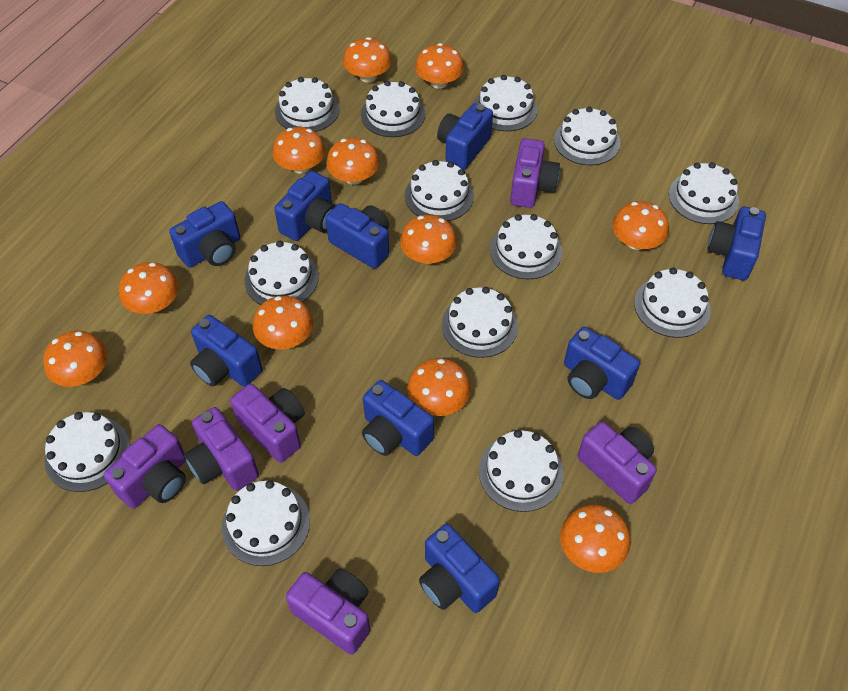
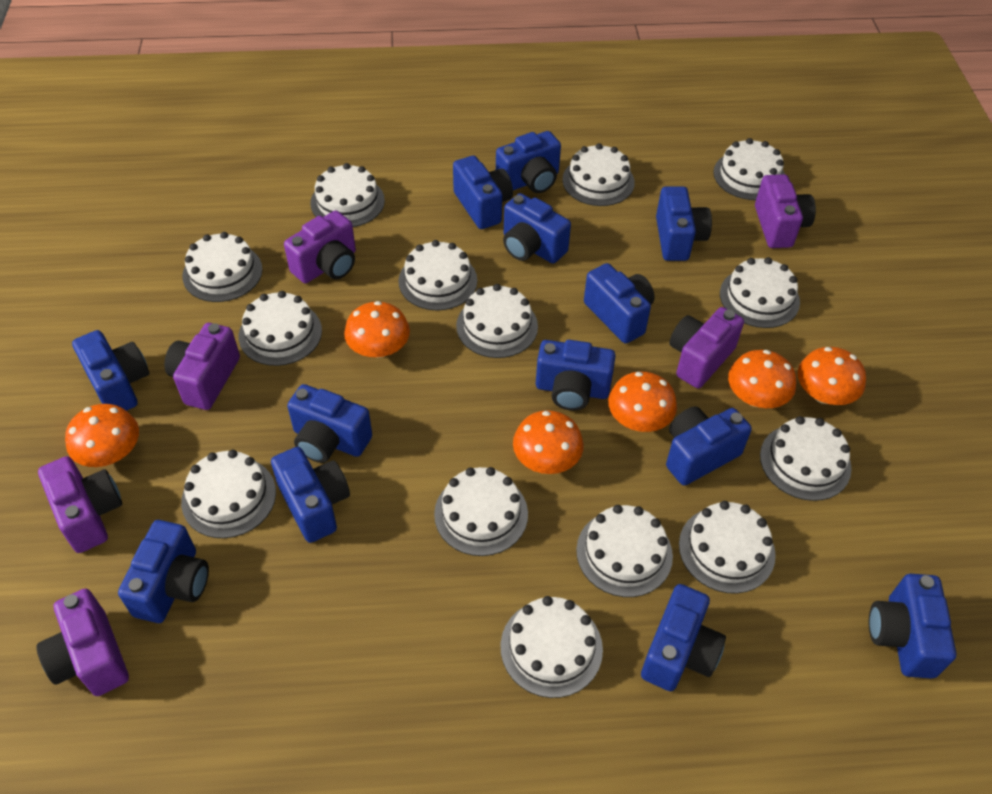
blue camera: [169,201,240,267] [190,315,262,387] [274,171,336,241] [326,203,389,269] [362,380,434,456] [419,524,500,613] [437,103,493,170] [564,327,640,400] [707,206,766,281] = 9 -> [72,330,149,411] [118,520,209,623] [271,447,350,543] [287,384,372,463] [453,156,513,229] [496,131,561,193] [503,193,571,263] [536,340,616,411] [584,263,655,343] [641,584,726,691] [656,186,712,261] [666,406,752,486] [869,574,956,679] = 13
orange mushroom: [43,331,108,387] [119,262,179,314] [253,296,313,349] [273,127,325,174] [326,138,380,185] [343,37,392,82] [400,215,457,264] [407,358,471,416] [415,43,464,89] [560,505,631,573] [612,201,669,250] = 11 -> [65,404,139,467] [344,301,410,358] [513,410,584,474] [608,372,677,432] [728,350,796,408] [798,347,866,405] = 6
white cake: [44,412,130,492] [222,480,310,566] [245,241,319,305] [275,77,340,132] [361,81,425,137] [405,160,474,221] [442,287,518,358] [474,75,538,131] [479,430,564,512] [490,214,562,280] [554,107,620,165] [634,268,711,338] [669,162,739,224] = 13 -> [181,450,276,538] [182,232,263,302] [239,291,322,366] [310,163,385,227] [398,240,477,310] [434,467,528,556] [456,284,538,358] [500,596,603,698] [562,143,635,206] [576,505,673,597] [679,501,776,594] [713,138,785,200] [720,257,800,328] [760,416,852,501] = 14

